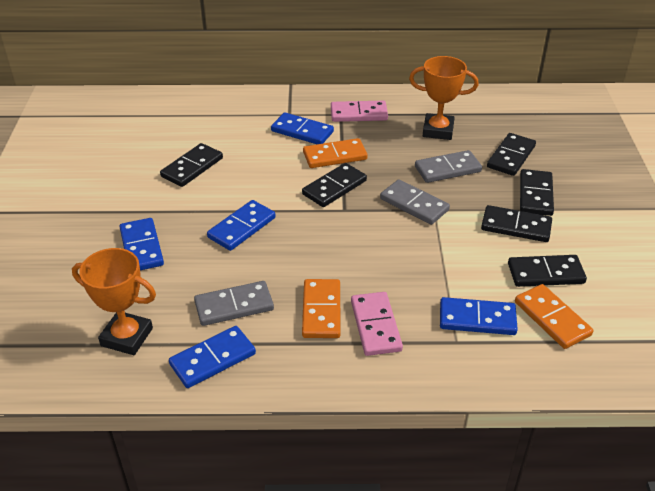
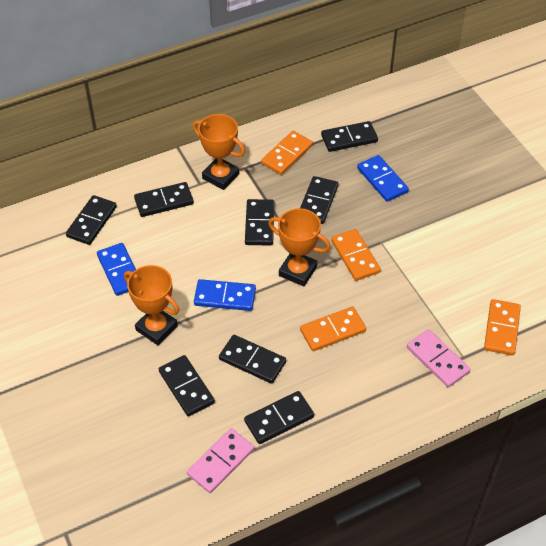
black domino: [160,143,223,187] [302,163,367,207] [481,205,552,242] [487,133,536,176] [508,255,587,287] [520,169,554,216] = 6 -> [66,195,117,245] [134,182,194,217] [159,355,215,417] [219,335,286,384] [244,391,314,444] [245,199,274,246] [300,176,338,224] [321,121,378,152] = 8
blue domino: [119,218,164,270] [169,326,256,388] [207,200,276,251] [271,112,334,144] [440,297,518,335] = 5 -> [97,243,136,296] [194,279,256,311] [357,155,409,202] = 3
grey domino: [194,281,274,326] [380,179,450,225] [415,150,482,183] = 3 -> none = 0
orange domino: [302,279,340,338] [303,138,367,168] [515,284,593,349] = 3 -> [261,131,313,175] [300,307,366,351] [331,229,381,281] [484,299,521,356] = 4
orange trophy: [72,248,156,355] [409,56,479,140] = 2 -> [124,265,179,345] [193,114,245,190] [268,208,331,286] = 3

